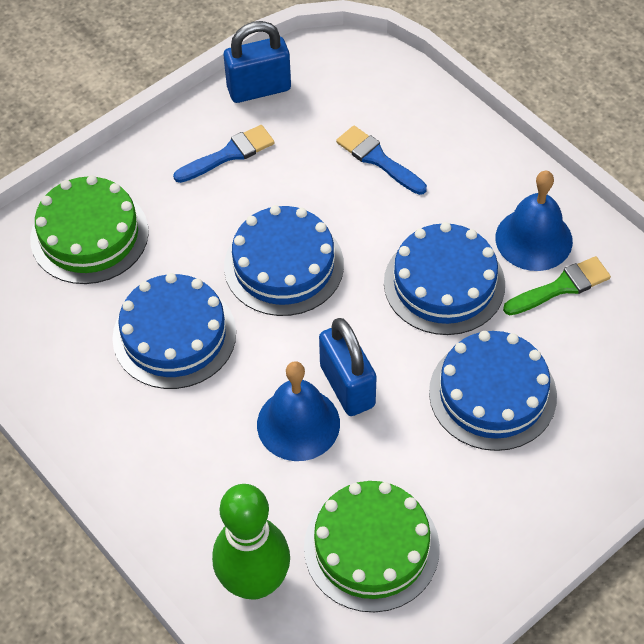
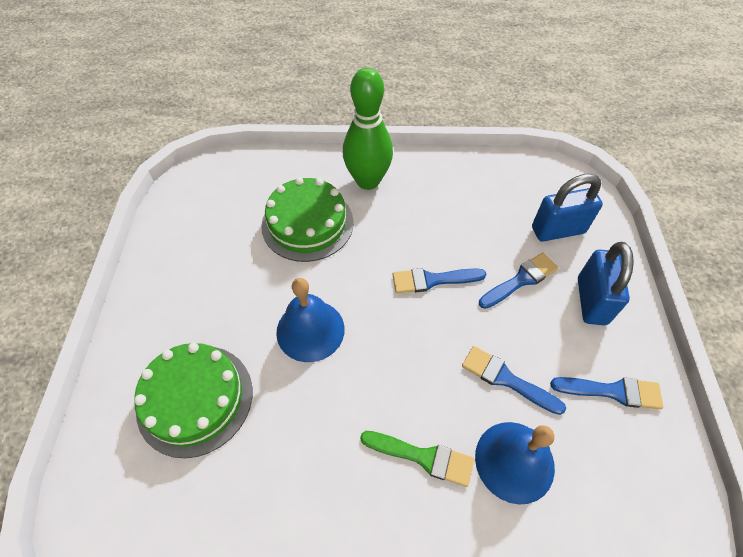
blue brush: [173,125,275,183] [336,126,427,195] = 2 -> [392,268,487,293] [462,346,566,415] [479,253,559,309] [550,377,664,409] = 4
blue cake: [112,273,236,389] [224,205,344,316] [384,222,505,335] [429,331,557,451] = 4 -> none = 0

